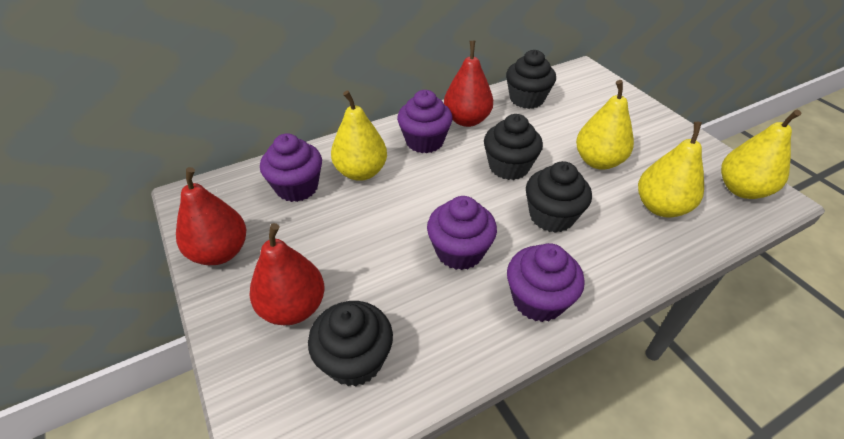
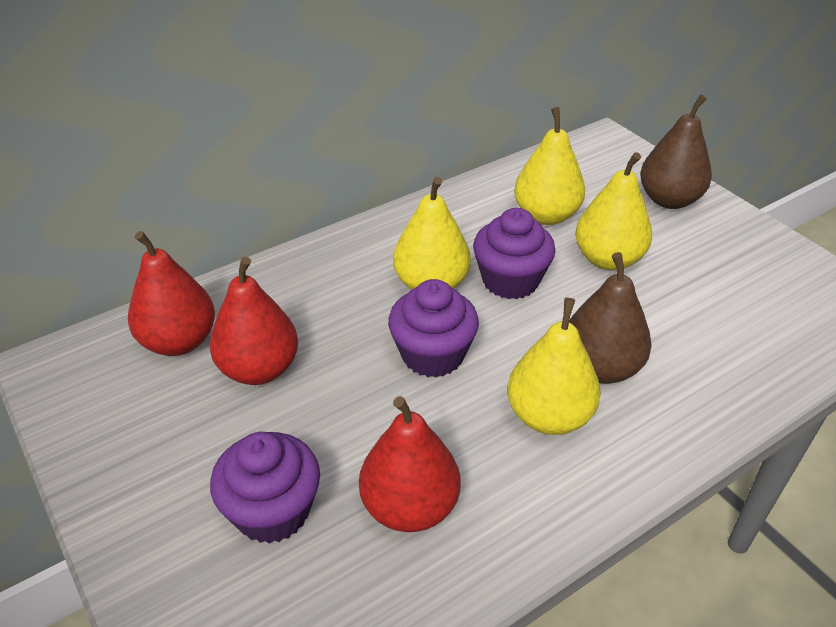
black cupcake: [308,301,393,386] [484,114,543,180] [506,50,556,109] [526,161,592,233] = 4 -> none = 0
brown pear: none = 0 -> [569,252,652,384] [640,95,712,209] = 2
purple cupcake: [260,133,322,202] [397,90,453,153] [427,196,497,270] [507,243,585,322] = 4 -> [210,432,320,544] [388,279,479,378] [473,208,555,299] = 3

